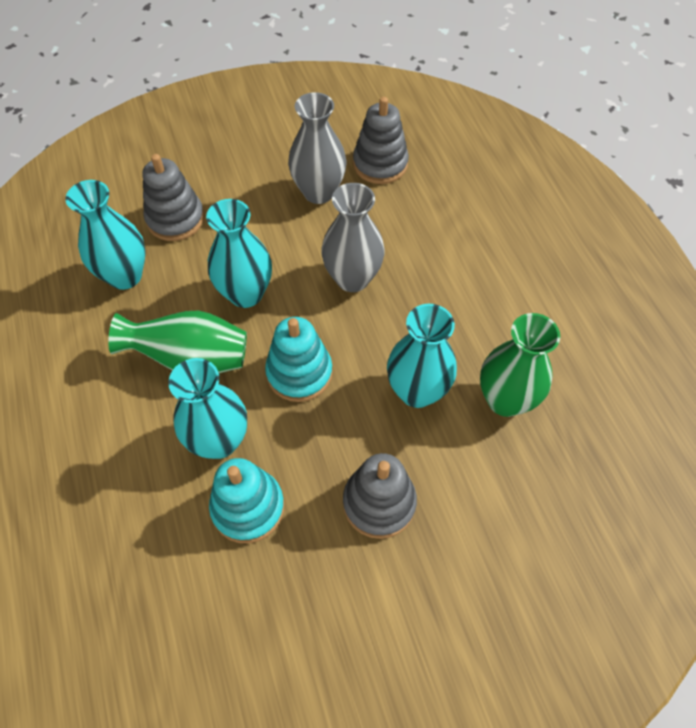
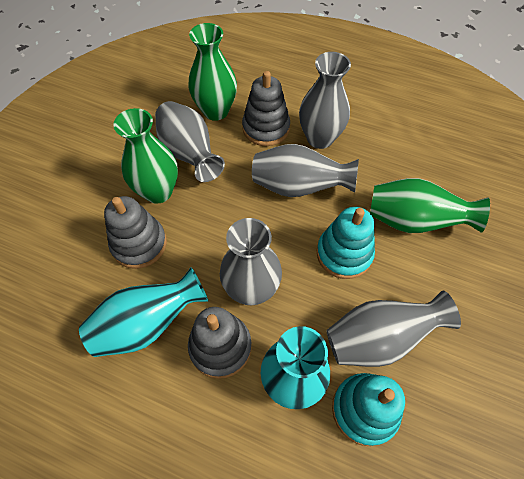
green vase: [108,311,247,373] [480,313,560,417] = 2 -> [114,108,178,204] [188,23,237,121] [370,178,490,233] = 3
grey vase: [288,92,347,204] [321,183,385,292] = 2 -> [155,101,225,182] [220,218,282,305] [252,144,359,197] [299,52,351,149] [326,291,461,367] = 5
turquoise vase: [65,180,145,290] [169,358,247,459] [206,199,272,308] [387,304,457,408] = 4 -> [79,267,208,357] [261,326,330,409] = 2

